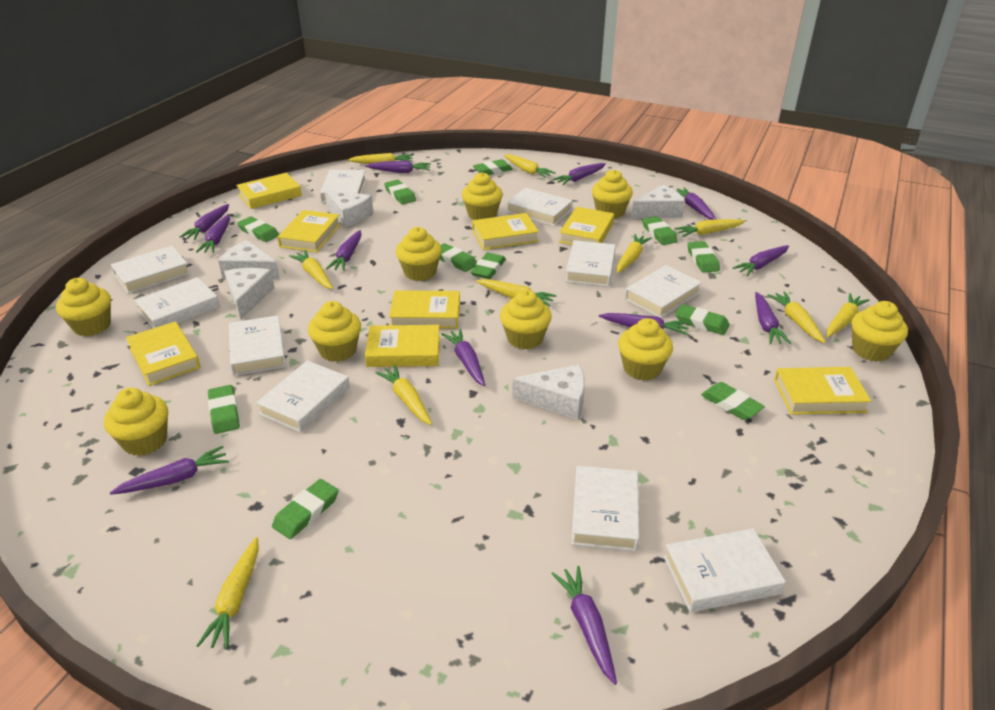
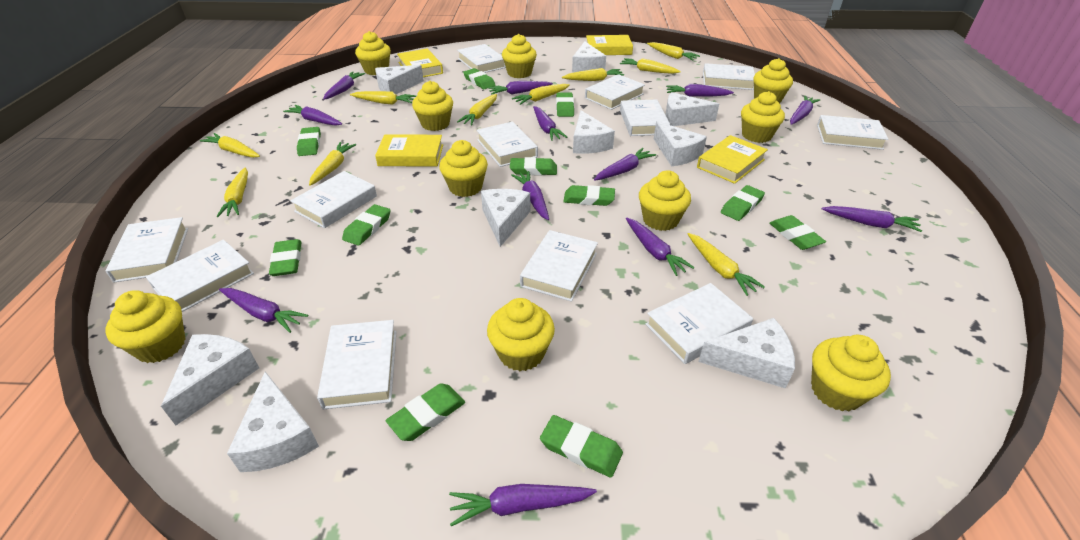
white book: [111,246,190,294] [134,277,220,328] [229,315,286,376] [256,361,350,433] [320,170,366,203] [506,188,573,226] [565,240,616,287] [571,466,639,551] [625,265,702,318] [664,529,786,612] = 10 -> [105,217,188,283] [146,240,254,312] [290,171,377,228] [317,320,397,409] [457,44,506,73] [476,121,538,167] [520,230,598,302] [585,74,645,110] [620,99,670,136] [645,283,753,364] [703,63,755,90] [817,115,888,150] = 12
white cheese: [218,240,280,280] [224,268,275,320] [324,189,373,227] [512,364,585,420] [631,184,685,219] = 5 -> [161,334,259,425] [227,371,319,472] [375,65,424,94] [481,189,531,247] [572,41,606,72] [573,110,615,154] [654,121,707,166] [665,92,719,126] [698,318,795,389] = 9
yellow book: [126,321,200,386] [236,173,302,209] [277,210,341,252] [365,325,440,367] [389,290,460,329] [472,213,539,250] [559,207,614,245] [774,367,871,415] = 8 -> [375,134,443,166] [397,48,443,77] [586,35,633,55] [697,135,768,184] = 4
yellow cupcake: [56,278,111,336] [104,388,168,456] [308,301,361,362] [396,227,442,281] [462,172,503,220] [500,290,552,350] [592,170,633,219] [618,318,673,381] [852,301,908,362] = 9 -> [105,290,186,363] [355,31,391,75] [412,81,453,131] [439,140,488,197] [487,298,555,371] [502,34,537,78] [639,170,691,231] [741,91,785,143] [753,58,793,103] [811,335,891,411] = 10

